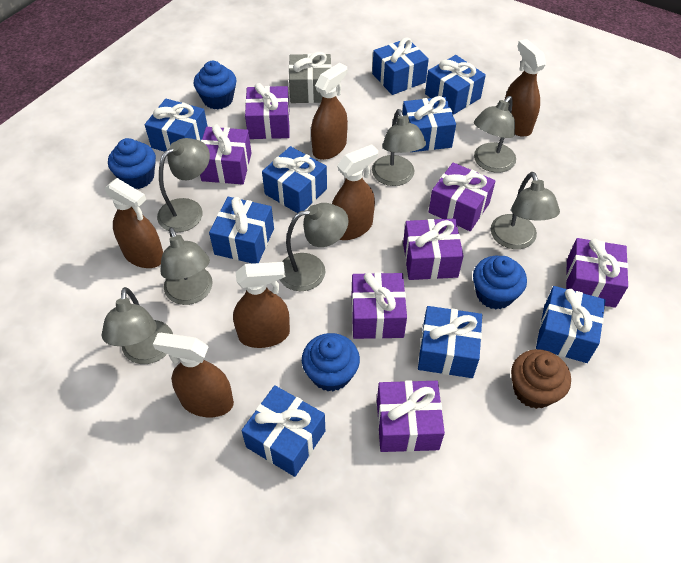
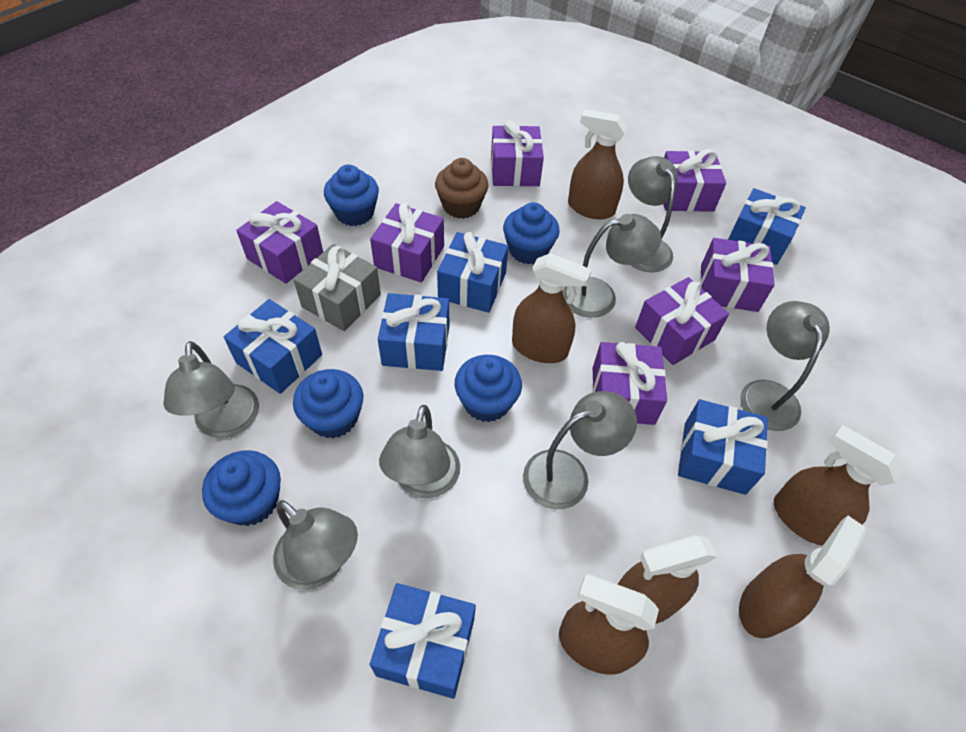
blue cupcake: [108,138,156,189] [194,61,236,109] [302,333,360,392] [473,256,527,309] = 4 -> [202,450,281,526] [293,369,363,438] [324,165,379,226] [455,355,522,422] [503,202,560,264] = 5
blue gift: [145,99,208,152] [209,197,274,264] [241,385,325,477] [262,146,327,213] [372,37,429,95] [402,96,456,152] [418,306,482,378] [425,55,486,115] [536,286,605,363] = 9 -> [224,299,322,394] [370,583,476,699] [378,293,449,371] [437,232,509,313] [678,399,768,495] [728,188,806,265] = 6

